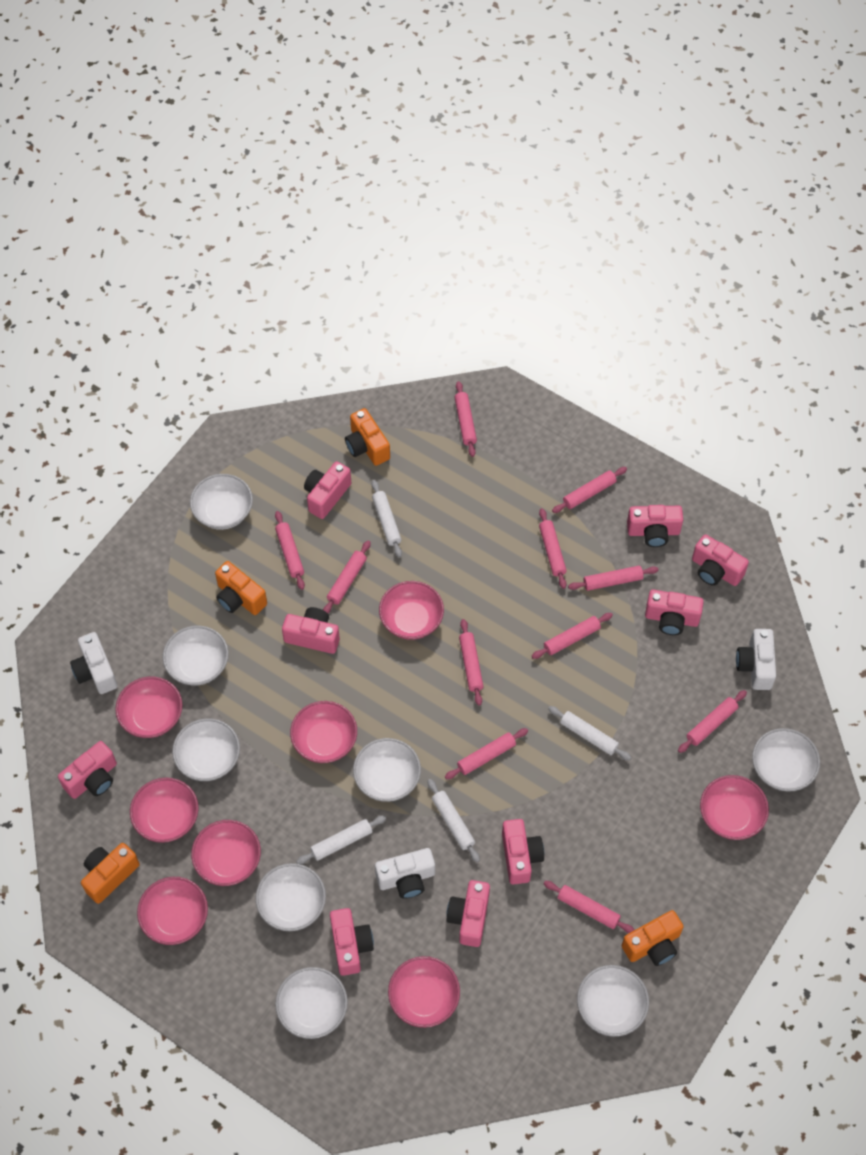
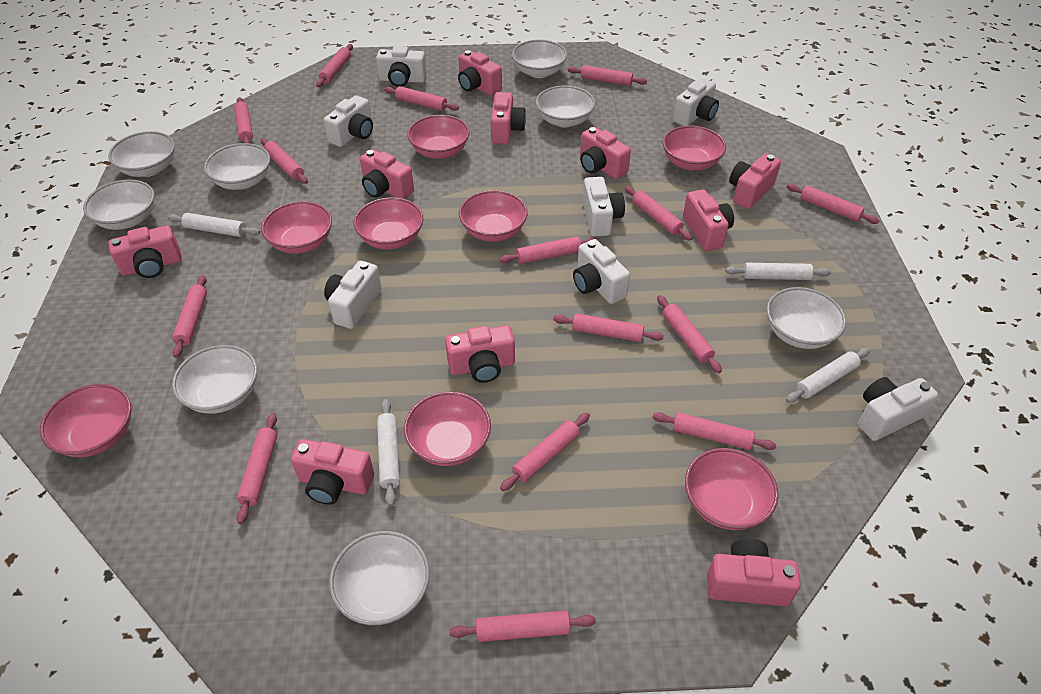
orange camera: [81,843,140,904] [215,561,267,615] [345,408,390,466] [622,910,684,966] = 4 -> none = 0
pink camera: [58,741,117,799] [282,607,340,654] [304,461,351,519] [330,908,374,976] [446,880,490,947] [502,819,544,885] [627,505,683,547] [645,589,704,635] [692,534,749,586] = 9 -> [109,225,182,278] [291,439,374,505] [360,149,414,199] [445,325,515,383] [458,50,502,96] [491,92,526,144] [580,127,631,179] [683,189,734,251] [707,539,801,606] [729,154,781,209] = 10
pink rolling pin: [275,511,305,590] [323,541,371,613] [445,728,528,779] [454,381,477,457] [459,619,484,706] [532,613,613,659] [539,508,567,589] [544,881,634,933] [552,467,627,513] [568,566,659,591] [678,690,747,753] = 11 -> [172,275,207,358] [234,97,253,144] [237,413,277,524] [261,138,308,184] [316,44,353,87] [384,86,459,111] [449,611,596,642] [500,236,597,264] [500,413,590,491] [553,313,664,342] [568,65,647,86] [625,186,692,241] [652,412,776,450] [657,295,722,373] [786,184,880,224] = 15
white camera: [70,632,118,694] [375,848,435,899] [736,629,776,690] = 3 -> [324,95,373,147] [324,261,381,329] [376,46,427,87] [573,239,630,304] [582,177,625,237] [673,78,719,126] [858,377,938,441] = 7

